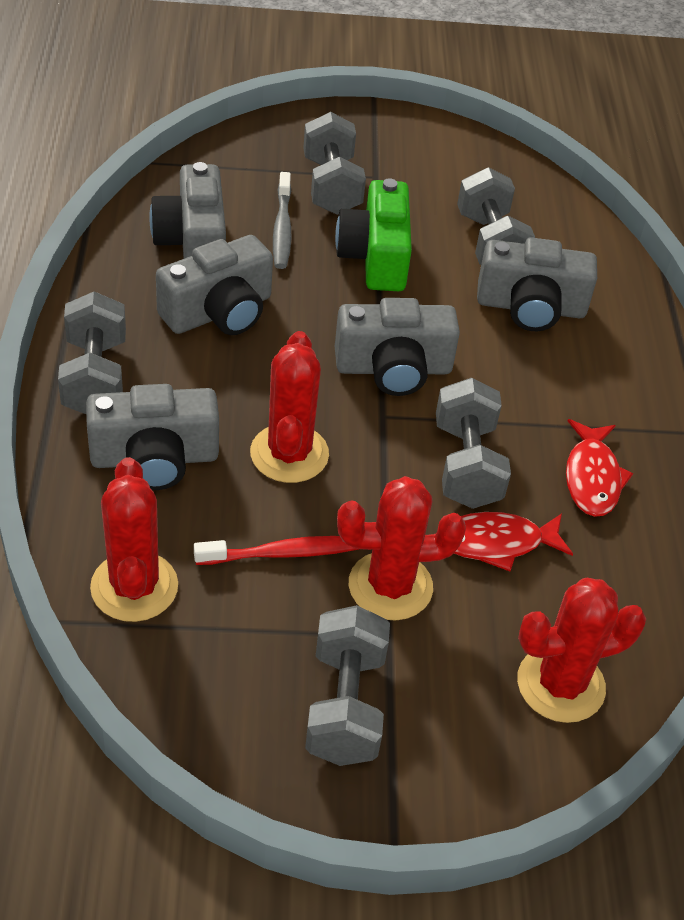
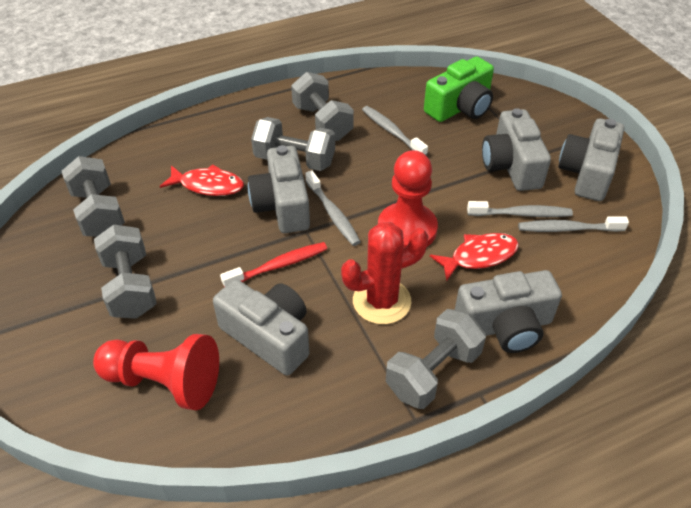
grey toothbrush: [273,172,292,269] = 1 -> [305,170,361,246] [362,106,428,155] [467,201,573,217] [518,217,629,232] = 4
red cactus: [90,457,178,622] [250,331,329,483] [337,476,466,621] [517,578,646,723] = 4 -> [341,222,428,324] = 1
red pawn: none = 0 -> [93,334,219,410] [378,150,438,248] = 2

